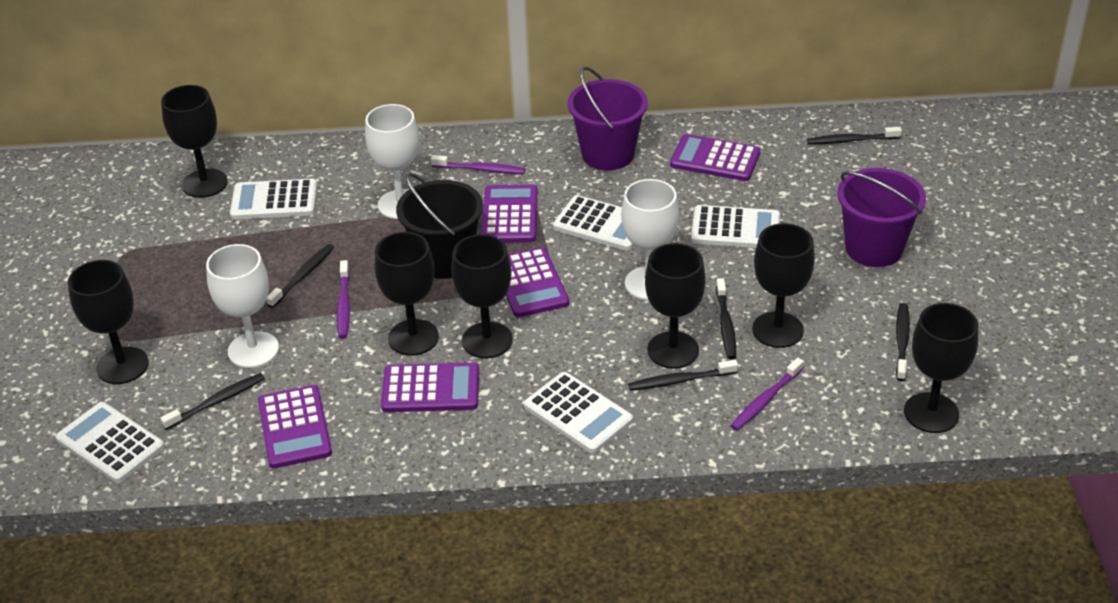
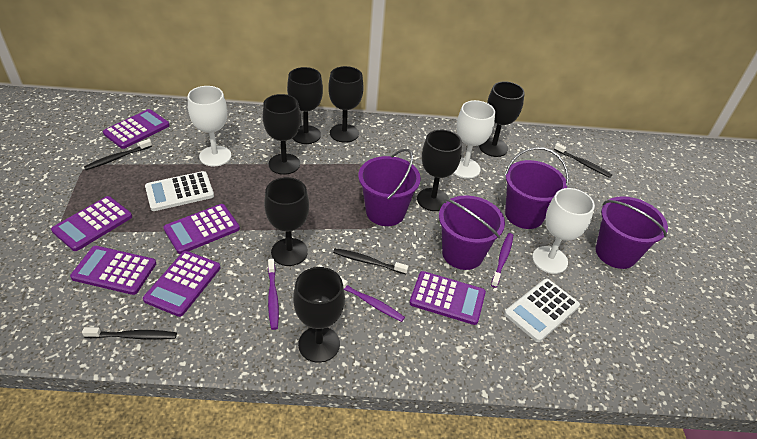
black bucket: [396,173,483,279] = 1 -> none = 0
black toothbrush: [160,373,265,430] [266,244,334,308] [628,360,738,391] [716,278,736,359] [807,127,902,144] [896,303,910,381] = 6 -> [82,327,177,340] [84,139,152,170] [333,248,408,274] [554,143,612,178] = 4
purple bucket: [568,67,648,170] [837,168,926,267] = 2 -> [358,148,421,226] [439,196,505,270] [505,147,569,229] [596,196,668,269] = 4
purple calculator: [258,385,332,469] [381,362,479,412] [481,185,538,243] [506,247,569,317] [670,134,760,181] = 5 -> [51,196,132,251] [70,246,156,295] [103,109,170,149] [143,251,221,317] [163,204,240,254] [410,271,486,325] = 6
white calculator: [55,402,165,483] [230,179,317,220] [524,372,633,453] [553,195,634,251] [691,205,780,248] = 5 -> [145,171,214,211] [505,279,580,342] = 2

